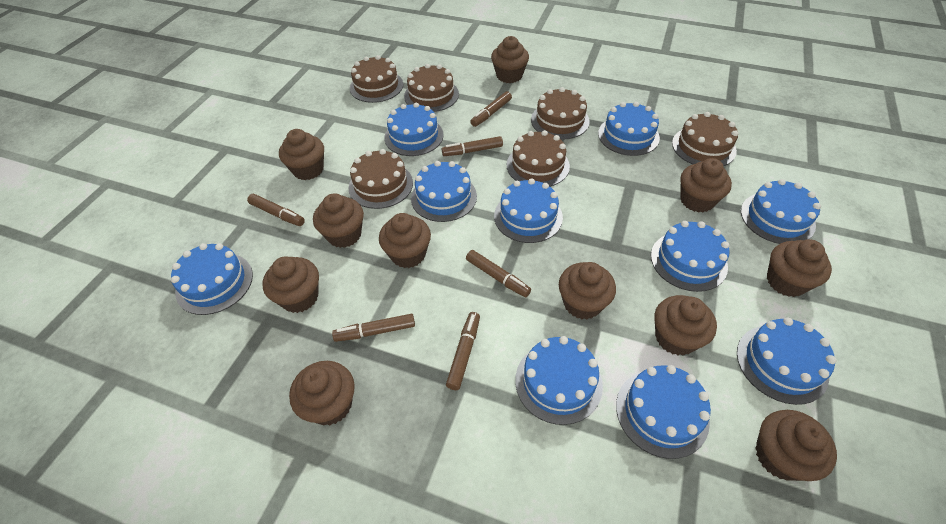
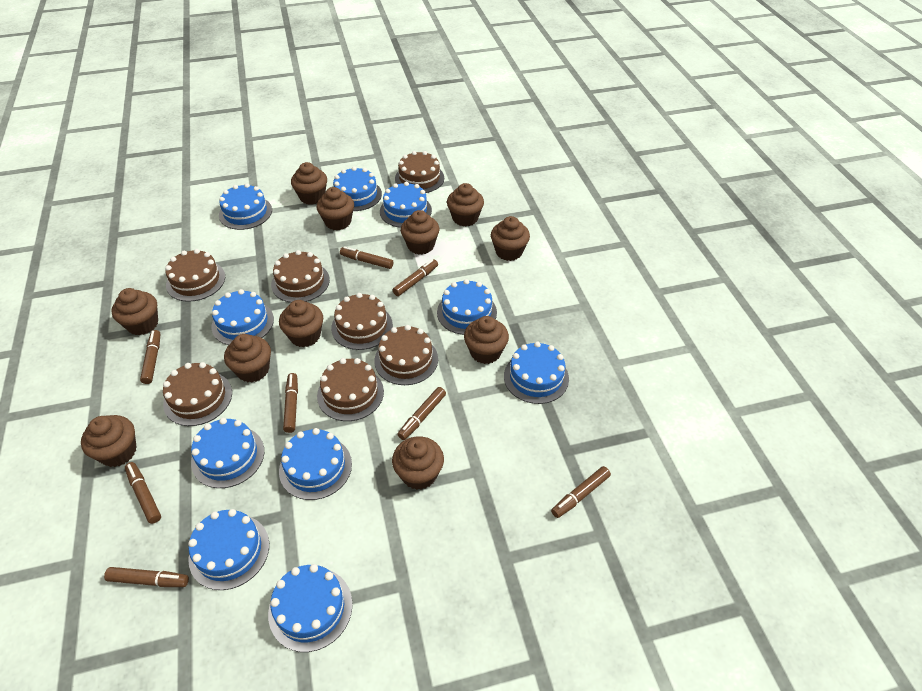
brown cake: [349,149,413,209] [350,55,403,103] [404,64,459,112] [507,130,570,187] [531,87,590,140] [672,112,738,166] = 6 -> [163,362,232,426] [165,249,225,302] [271,250,330,303] [317,358,384,421] [331,293,393,350] [374,325,438,385] [395,151,444,193] = 7
brown marker: [247,194,305,226] [332,314,415,342] [442,136,503,156] [446,312,480,390] [466,250,531,297] [470,91,512,127] = 6 -> [104,567,189,587] [125,462,161,524] [140,330,160,384] [283,373,298,433] [340,247,393,269] [393,259,438,296] [397,387,446,440] [551,466,611,518] = 8

